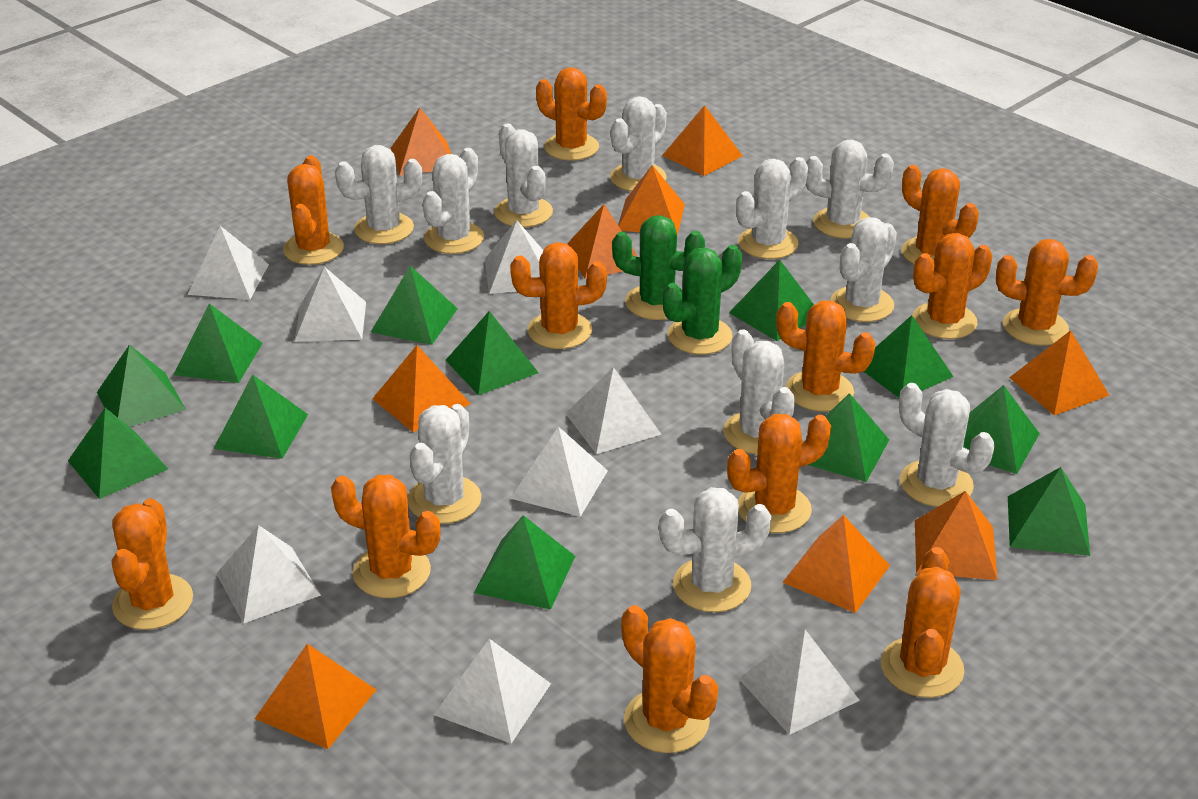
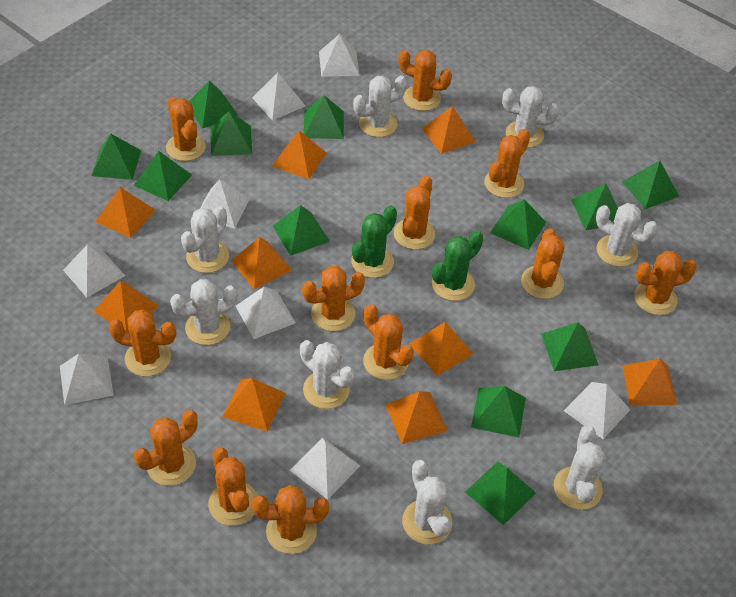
white cactus: [335,145,422,244] [408,404,481,524] [423,148,484,254] [494,124,553,227] [610,96,667,191] [659,487,771,612] [723,329,795,455] [736,157,808,259] [806,140,894,239] [830,217,897,322] [899,383,994,507] = 11 -> [170,279,237,345] [181,206,229,273] [300,340,355,409] [353,75,407,137] [402,460,452,544] [502,86,559,148] [554,425,605,510] [596,203,658,267] = 8

